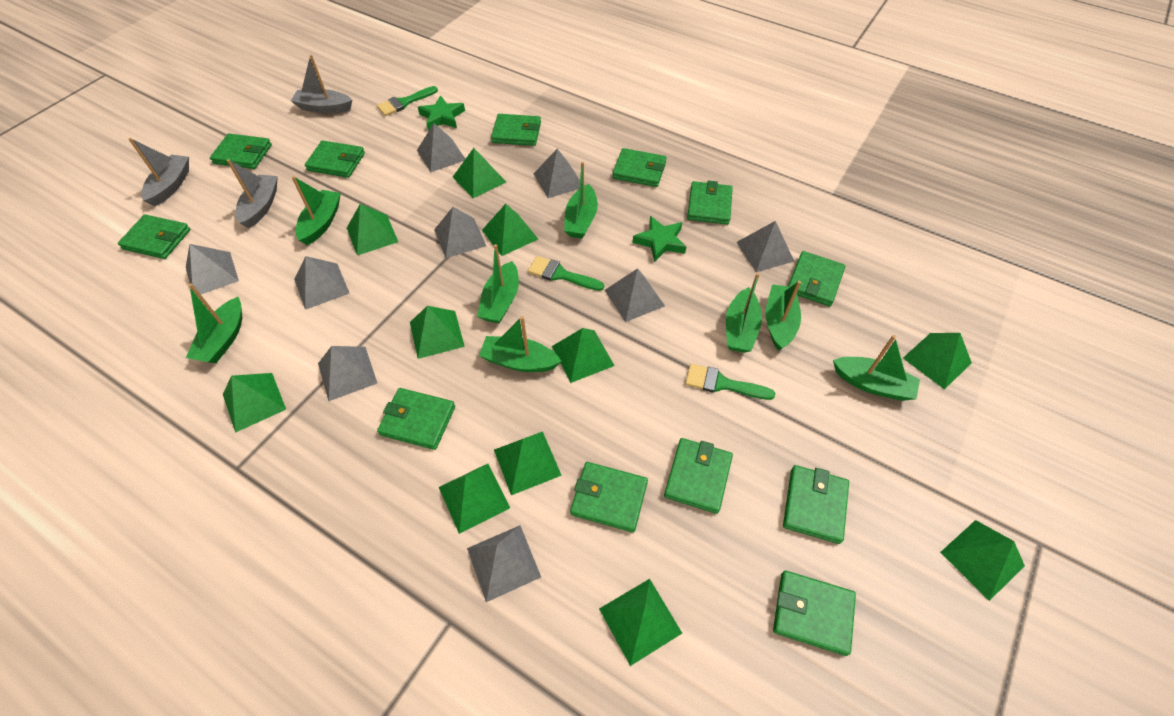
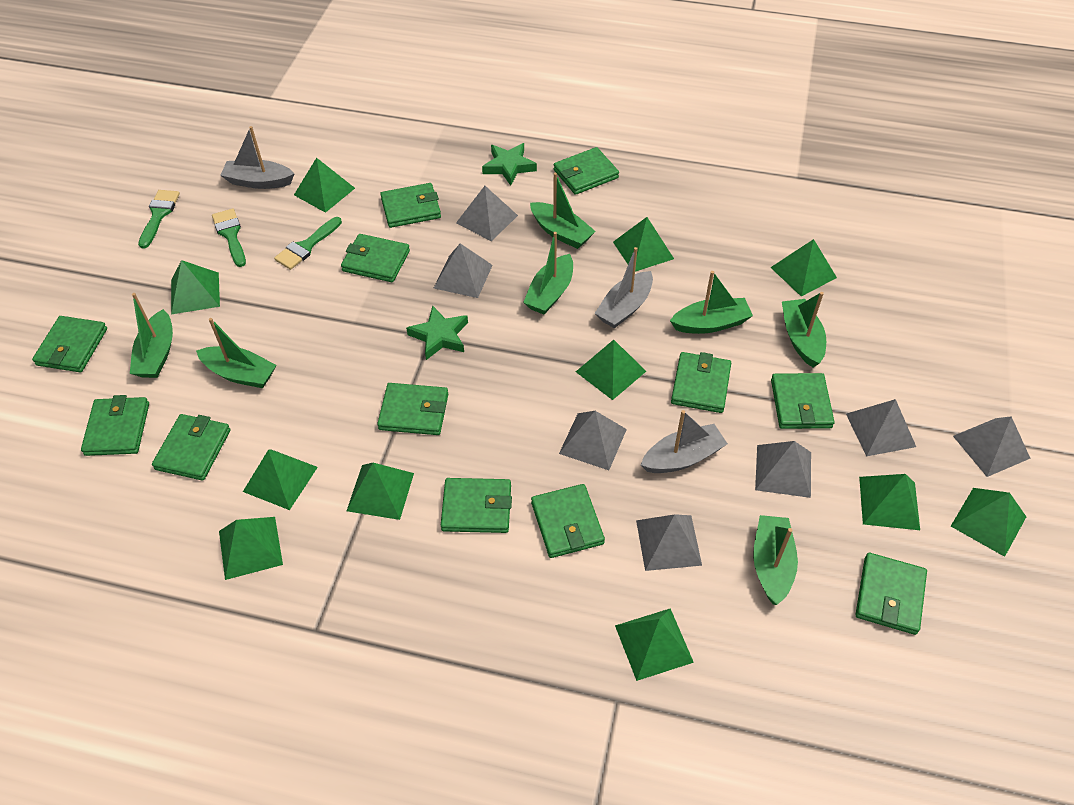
green boat: [186,283,242,364] [292,176,341,245] [477,244,519,324] [479,316,561,372] [564,162,598,239] [726,273,762,353] [765,281,801,351] [833,335,920,401] = 8 -> [130,293,173,378] [196,318,276,388] [523,232,573,315] [530,172,596,249] [670,271,753,334] [753,515,798,605] [782,292,826,367] = 7
grey pyramid: [186,244,239,294] [294,256,349,310] [318,346,377,401] [417,123,465,172] [434,207,486,258] [467,525,541,602] [534,149,580,198] [605,268,665,322] [736,221,794,272] = 9 -> [434,243,493,298] [456,186,518,241] [559,411,627,470] [636,514,702,571] [755,441,811,498] [846,399,916,456] [953,416,1030,477] = 7

